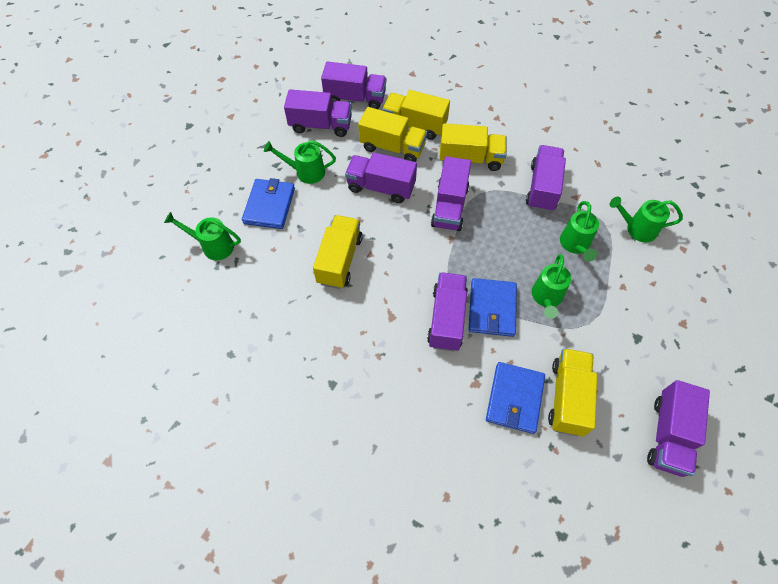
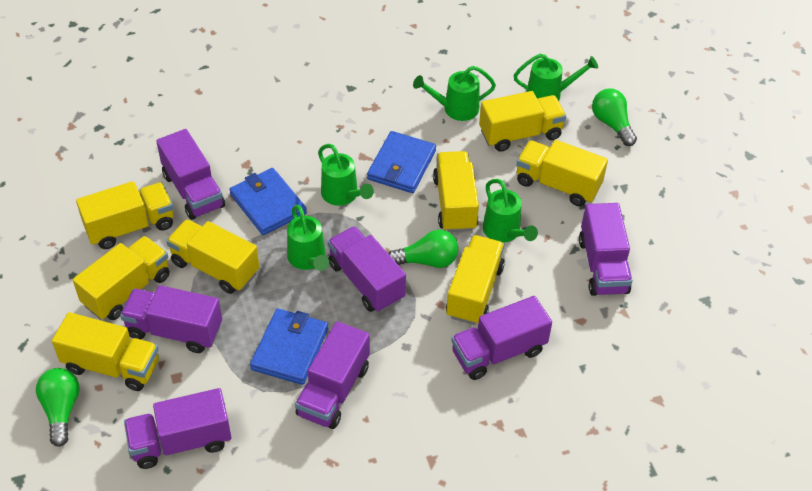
green light bulb: none = 0 -> [36,368,80,447] [388,230,458,268] [592,89,637,146] = 3
yellow truck: [313,215,363,289] [358,107,427,162] [382,90,450,140] [439,123,507,171] [548,348,597,437] = 5 -> [52,312,159,391] [73,236,170,320] [76,181,174,249] [166,219,259,294] [433,151,479,232] [446,235,505,325] [479,91,566,152] [516,140,608,206] = 8

